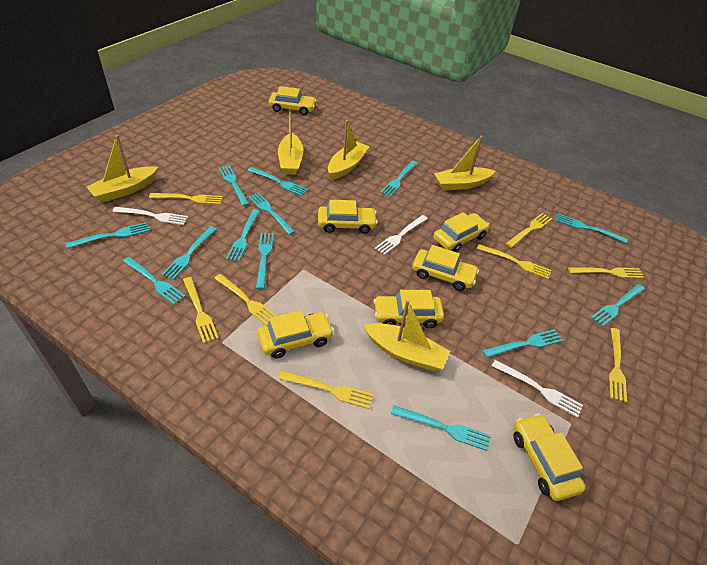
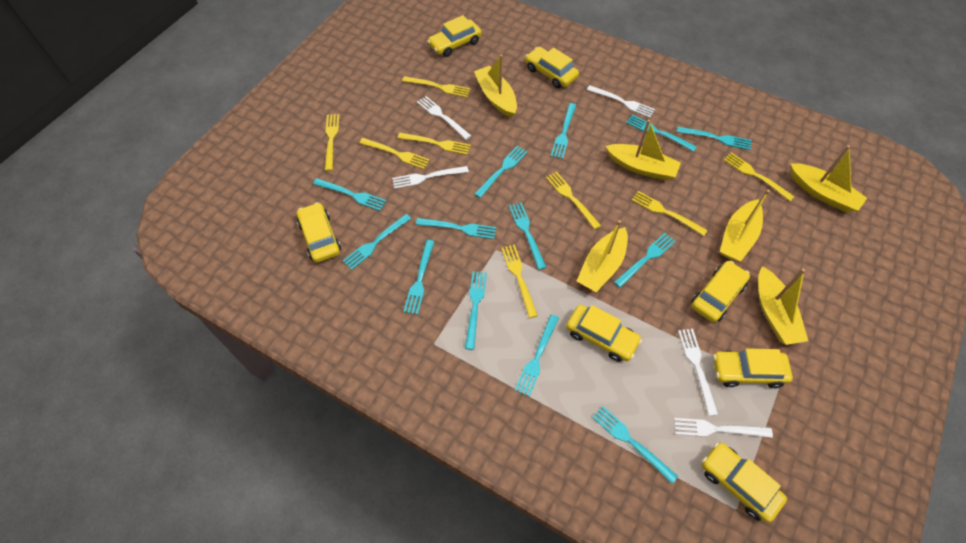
white fork: [112,207,188,225] [375,215,428,255] [492,360,583,418] = 3 -> [392,166,469,189] [417,96,471,140] [587,85,655,118] [674,418,773,438] [678,329,718,416] = 5
yellow boat: [87,135,158,202] [278,108,303,175] [328,120,370,180] [363,300,450,371] [434,135,495,191] = 5 -> [474,54,517,118] [577,220,628,292] [605,120,681,180] [720,190,770,262] [758,266,808,345] [790,145,867,212] = 6

